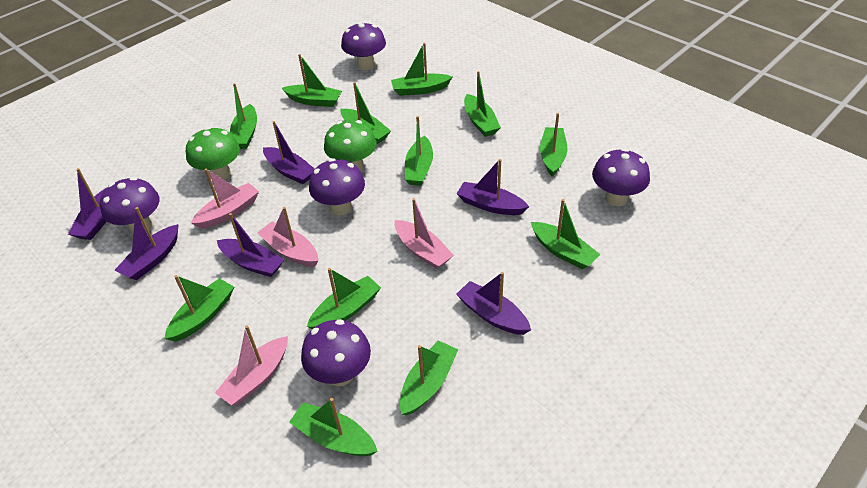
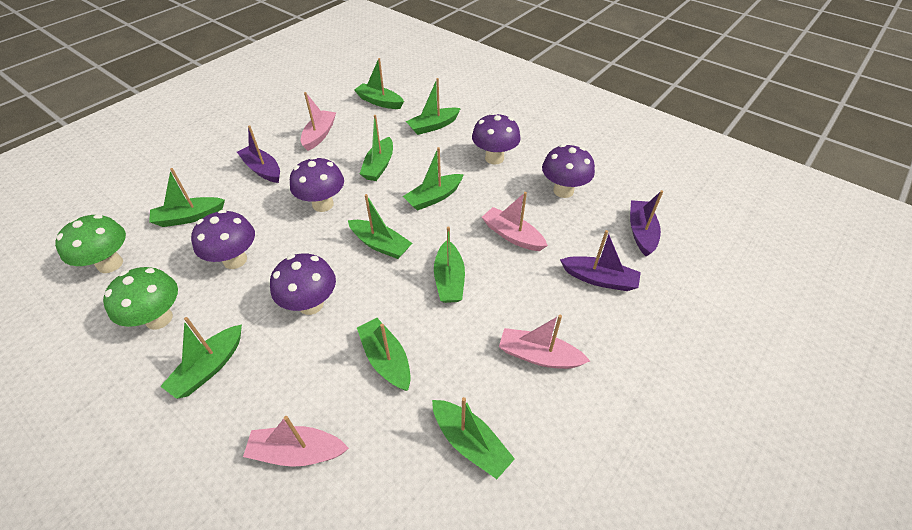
green boat: [164,275,234,342] [230,83,257,149] [282,54,342,107] [289,398,378,456] [307,268,381,329] [341,82,391,144] [391,43,453,96] [400,340,458,415] [405,116,433,186] [464,71,501,137] [531,199,601,269] [540,113,568,176] = 12 -> [149,168,225,227] [160,317,242,399] [348,194,412,259] [354,58,404,109] [357,318,411,391] [360,115,393,181] [403,147,464,211] [406,78,461,135] [432,397,515,479] [434,226,465,303] = 10
purple boat: [68,168,107,240] [115,207,179,280] [217,213,285,277] [263,121,315,184] [456,159,529,215] [456,272,531,335] = 6 -> [237,125,280,183] [560,230,641,291] [630,190,663,256] = 3

